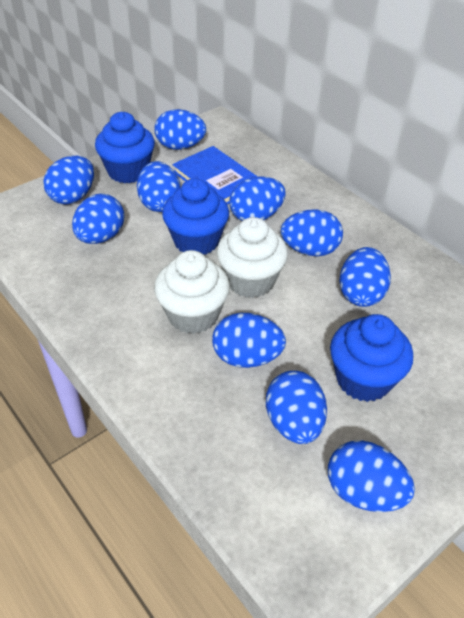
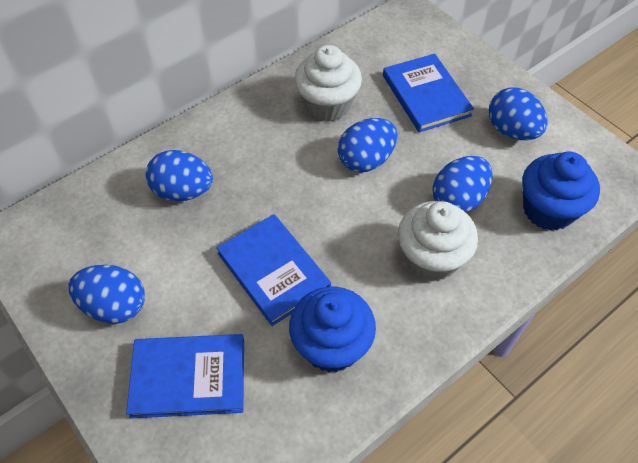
blue book: [173,146,258,204] = 1 -> [126,334,244,418] [216,214,331,326] [383,54,474,132] = 3
blue cupcake: [95,112,155,183] [162,178,229,255] [330,314,413,402] = 3 -> [289,287,376,373] [522,151,600,231] = 2
blue egg: [43,156,94,204] [72,194,124,244] [137,161,181,212] [154,109,206,150] [212,313,286,368] [229,176,286,221] [266,371,327,444] [281,209,343,256] [328,440,415,512] [339,247,391,307] = 10 -> [68,265,145,324] [146,150,213,201] [338,118,398,173] [432,156,493,213] [489,87,548,140] = 5

